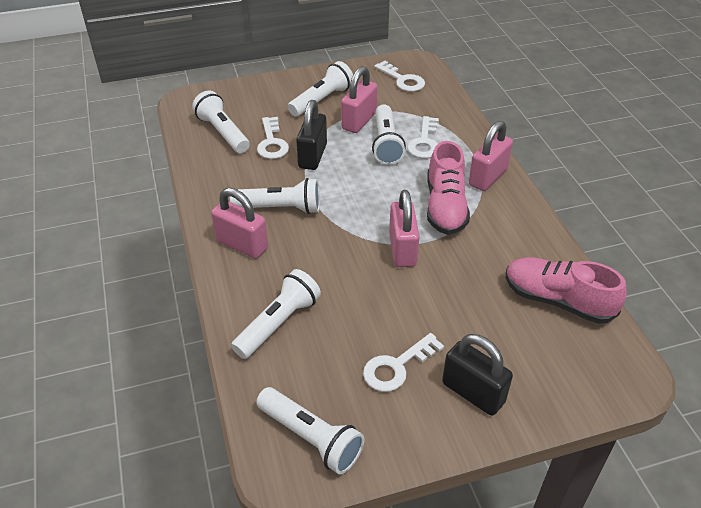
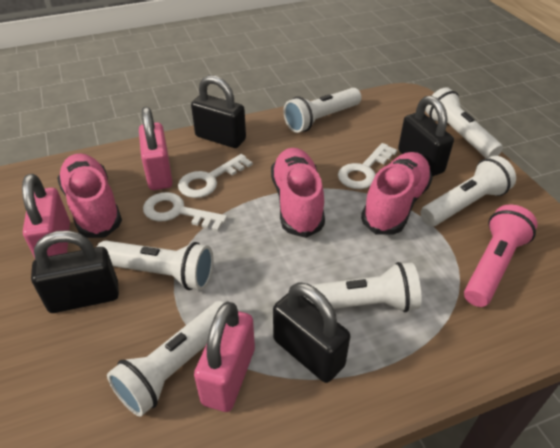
black padlock: [296,100,327,170] [442,334,513,416] = 2 -> [31,230,119,313] [191,75,246,148] [273,282,350,383] [398,96,454,177] = 4
pink flashlight: none = 0 -> [464,205,537,307] = 1
pink padlock: [211,188,268,259] [341,66,378,133] [389,190,419,267] [469,121,513,191] = 4 -> [22,174,70,258] [139,107,173,190] [194,301,255,412] = 3
pink shoe: [427,141,470,235] [506,257,626,324] = 2 -> [57,153,122,238] [271,148,325,238] [361,152,433,235] = 3
white key: [257,117,289,159] [363,333,444,392] [374,61,425,92] [407,116,439,158] = 4 -> [143,192,227,232] [178,154,253,198] [338,143,397,189] = 3

